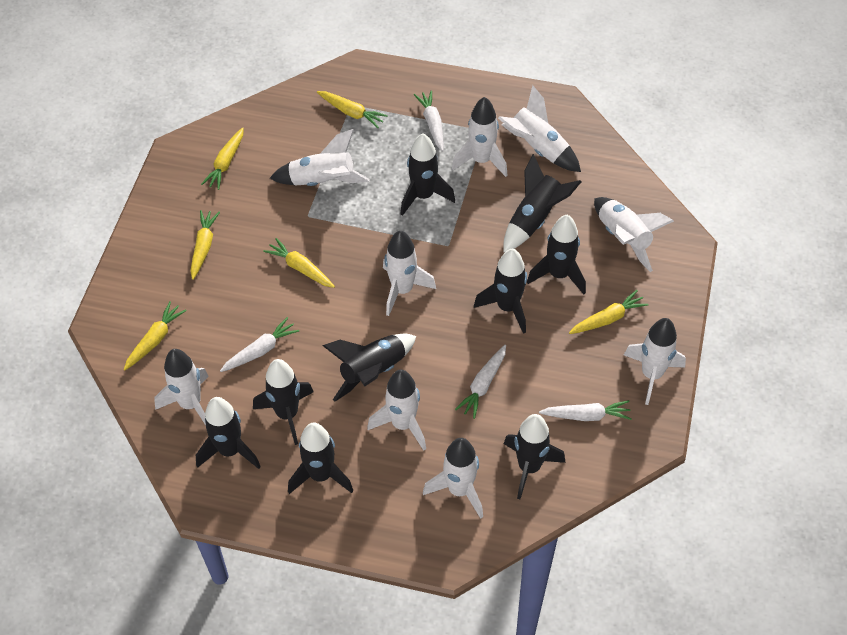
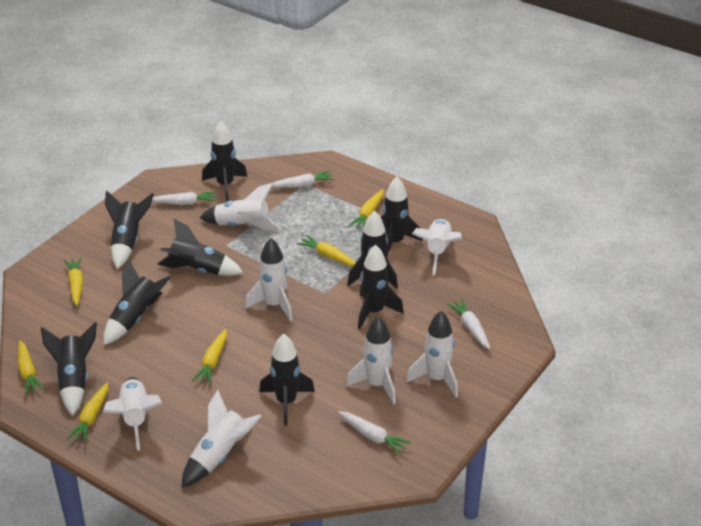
white rocket: [154,349,209,425] [270,129,370,186] [367,370,426,451] [383,231,436,316] [423,438,483,519] [452,97,508,177] [498,85,581,172] [594,197,674,272] [624,318,686,405] = 9 -> [103,377,162,451] [182,390,261,487] [200,183,281,230] [245,238,292,321] [346,316,396,405] [406,311,458,397] [412,218,462,275] = 7

